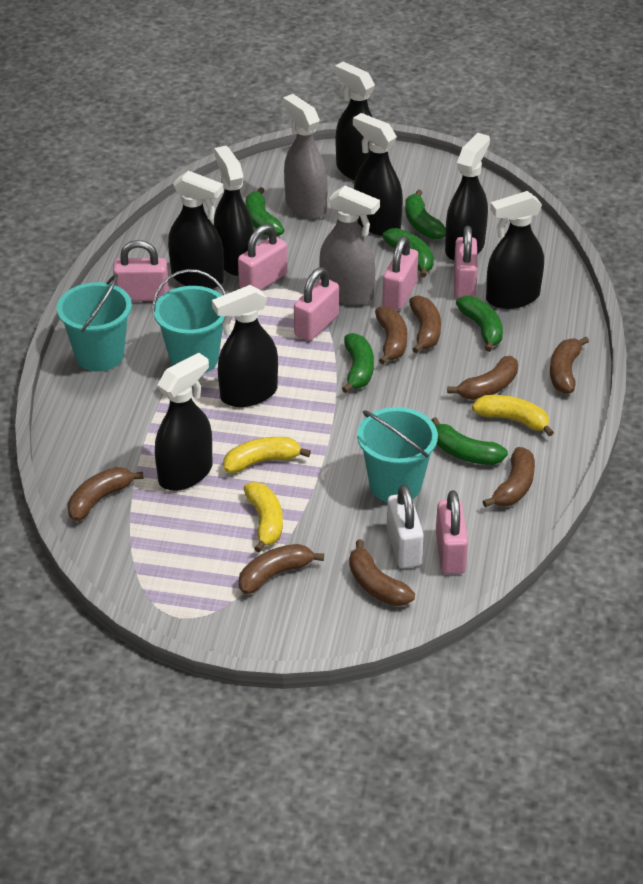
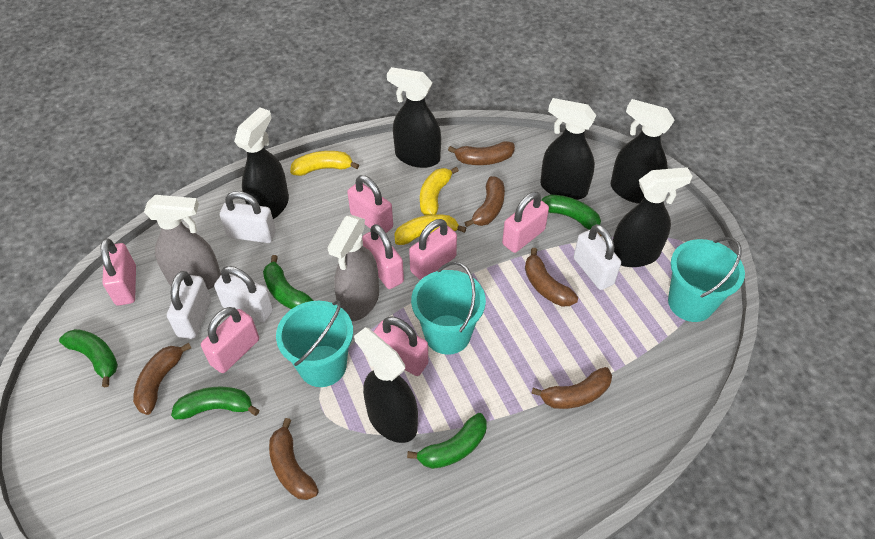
black spray bottle: [155,353,212,491] [168,171,224,289] [212,285,278,407] [214,146,254,276] [335,62,375,181] [353,113,403,236] [445,133,490,261] [486,191,544,309] = 8 -> [234,107,289,219] [354,327,418,443] [387,67,441,168] [540,98,597,200] [611,99,674,204] [613,167,693,267] = 6
brown banana: [67,467,144,521] [239,544,324,594] [349,540,415,606] [375,306,407,364] [409,295,441,353] [447,356,518,400] [483,447,535,507] [550,337,589,394] = 8 -> [133,343,191,415] [269,418,319,500] [448,141,515,165] [464,176,505,227] [525,248,578,306] [531,367,612,409] = 6
green banana: [245,187,284,237] [342,333,374,393] [382,228,434,278] [405,190,446,239] [431,417,508,465] [456,296,503,352] = 6 -> [59,329,118,387] [171,387,259,419] [263,255,313,309] [407,413,487,469] [542,195,602,236] = 5
pink padlock: [113,240,169,301] [238,224,287,290] [294,267,339,341] [382,236,418,310] [436,490,468,574] [454,226,478,299] = 6 -> [101,238,136,306] [201,307,259,373] [347,175,393,233] [362,224,404,289] [374,317,428,376] [409,219,457,280] [502,192,549,253] = 7
white padlock: [387,485,424,568] = 1 -> [167,271,211,339] [214,266,273,323] [220,191,276,243] [573,224,621,290] = 4

